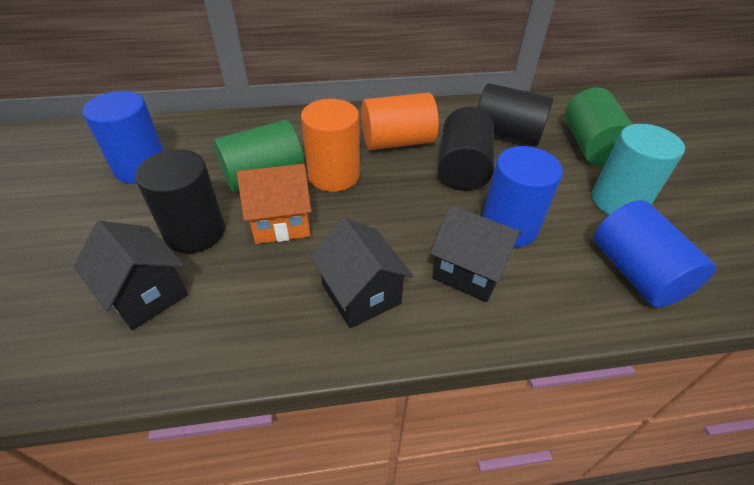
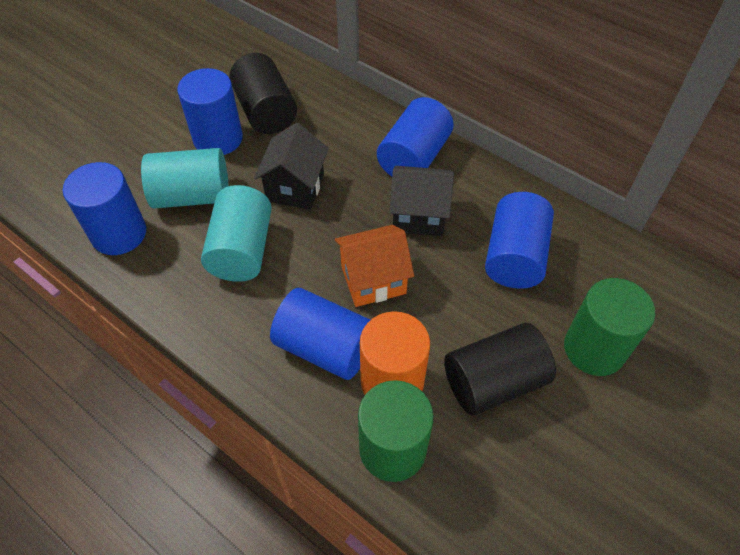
black cylinder: [135,149,225,253] [438,107,494,191] [477,83,554,146] = 3 -> [230,53,297,134] [444,323,556,416] = 2
black house: [74,221,188,330] [310,218,413,328] [430,205,522,302] = 3 -> [254,123,329,210] [389,166,454,236] = 2
blue cylinder: [82,91,164,184] [482,146,563,247] [594,200,716,308] = 3 -> [63,162,146,255] [177,68,243,155] [270,288,370,380] [377,97,454,177] [485,192,554,289] = 5
orange cylinder: [301,99,360,192] [361,93,439,150] = 2 -> [360,311,430,395] = 1
turquoise cylinder: [592,124,685,215] = 1 -> [141,148,229,209] [201,185,272,282] = 2

